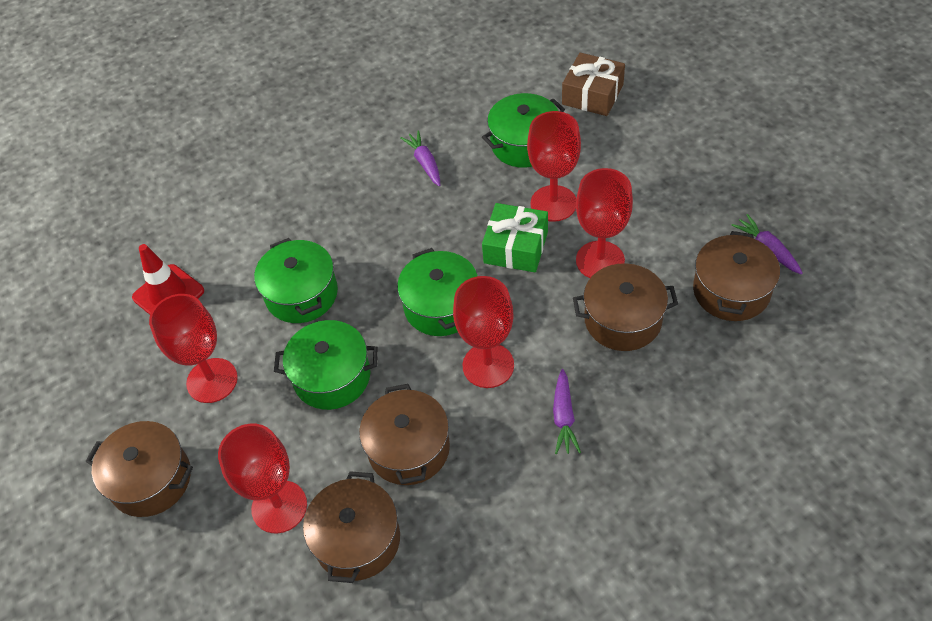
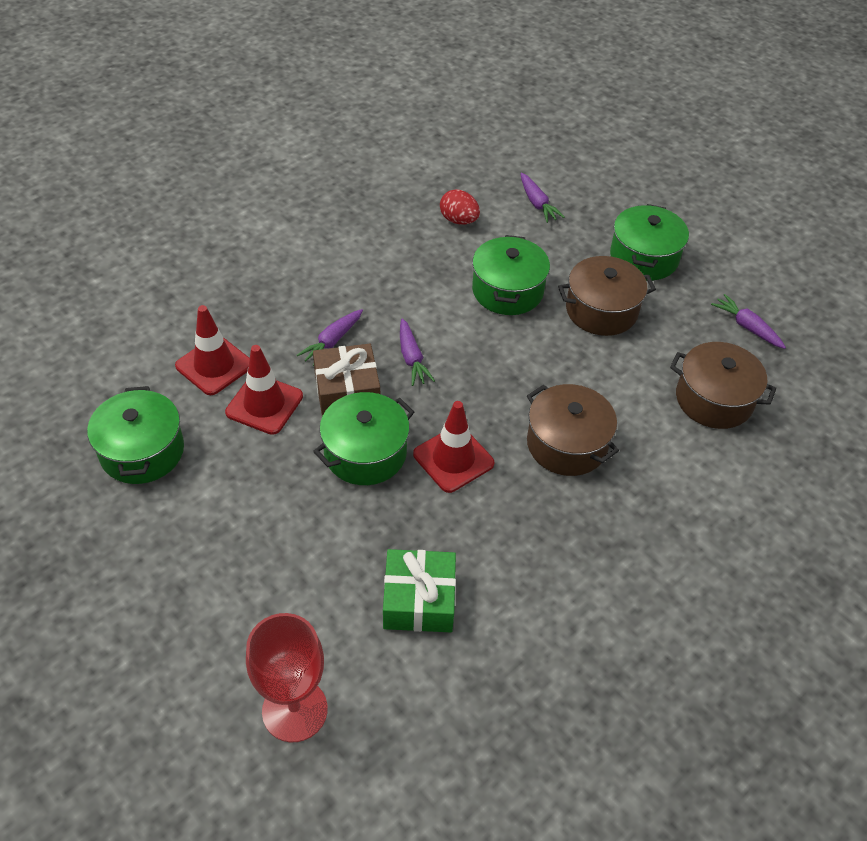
brown pot: [85,421,193,517] [303,471,400,583] [359,384,450,485] [573,263,678,351] [693,231,780,321] = 5 -> [527,384,619,476] [558,256,656,336] [670,342,776,429] = 3
purple carrot: [400,130,440,186] [553,369,581,454] [731,214,803,275] = 3 -> [297,309,363,366] [400,318,435,386] [520,173,565,223] [711,294,786,349] = 4
red egg: none = 0 -> [440,189,480,225] = 1
red goblet: [149,294,238,403] [218,424,307,533] [453,276,514,388] [527,111,581,222] [576,168,633,278] = 5 -> [246,613,328,742] = 1
red traffic cone: [132,244,204,315] = 1 -> [175,305,250,395] [225,345,303,435] [413,401,495,493] = 3

